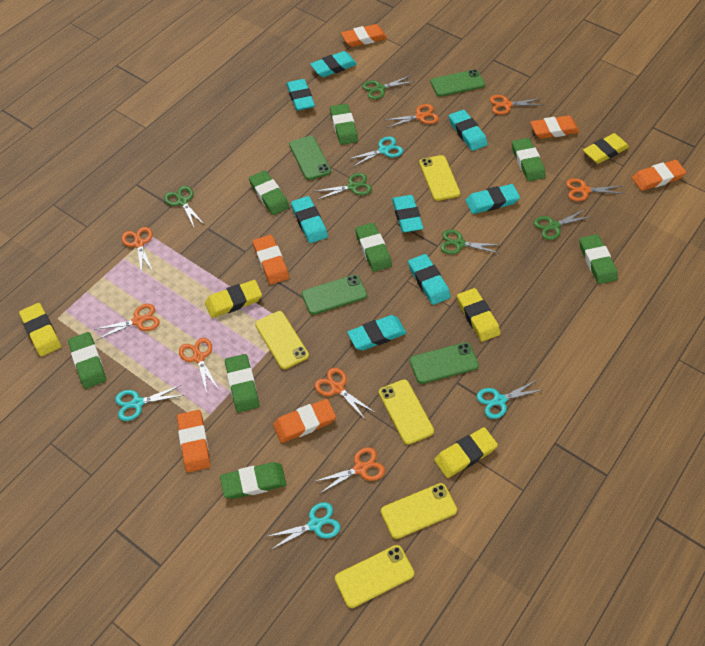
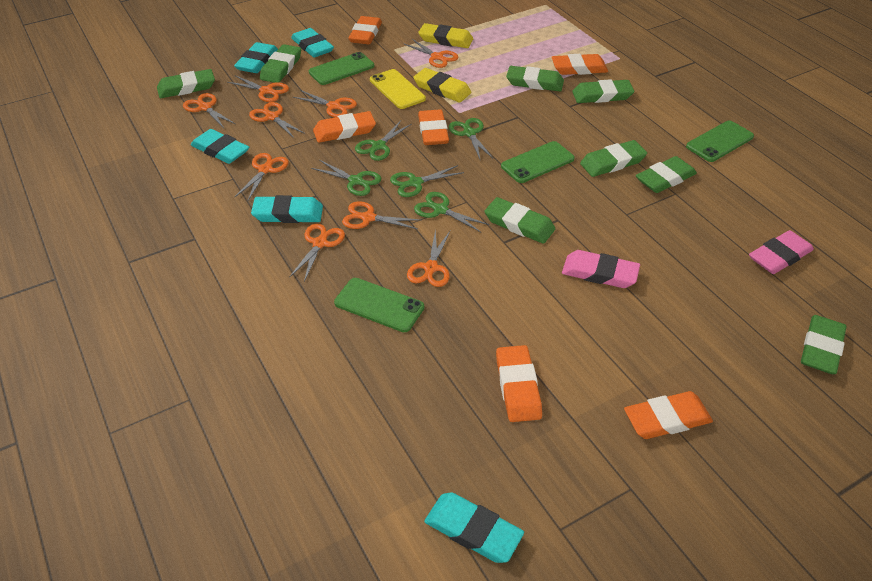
orange scissors: [96,304,160,340] [122,227,153,275] [179,338,219,393] [314,447,385,494] [315,368,374,420] [386,104,439,128] [489,95,542,115] [566,178,625,201] = 8 -> [183,93,235,128] [227,75,289,102] [235,153,289,200] [249,102,305,138] [289,223,345,281] [293,90,357,118] [342,201,421,229] [403,39,459,68] [407,229,450,287] = 9
pink eraser: none = 0 -> [562,250,640,288] [749,230,814,274] = 2
turquoise eraser: [286,79,315,111] [291,196,328,243] [310,51,357,77] [347,315,406,351] [392,195,424,232] [408,254,451,305] [449,110,488,151] [465,184,520,214] = 8 -> [191,129,249,164] [234,42,278,73] [251,195,323,223] [291,28,334,57] [424,492,524,563] = 5
turquoise scissors: [115,385,184,421] [266,502,340,550] [349,136,403,167] [477,380,544,419] = 4 -> none = 0
yellow eraser: [19,303,61,356] [205,280,262,318] [434,427,498,478] [457,288,500,342] [583,133,629,164] = 5 -> [413,68,471,102] [418,23,473,48] = 2
yellow phone: [255,311,309,369] [335,545,414,608] [379,379,434,445] [381,483,457,539] [419,155,460,201] = 5 -> [370,69,426,109] = 1

